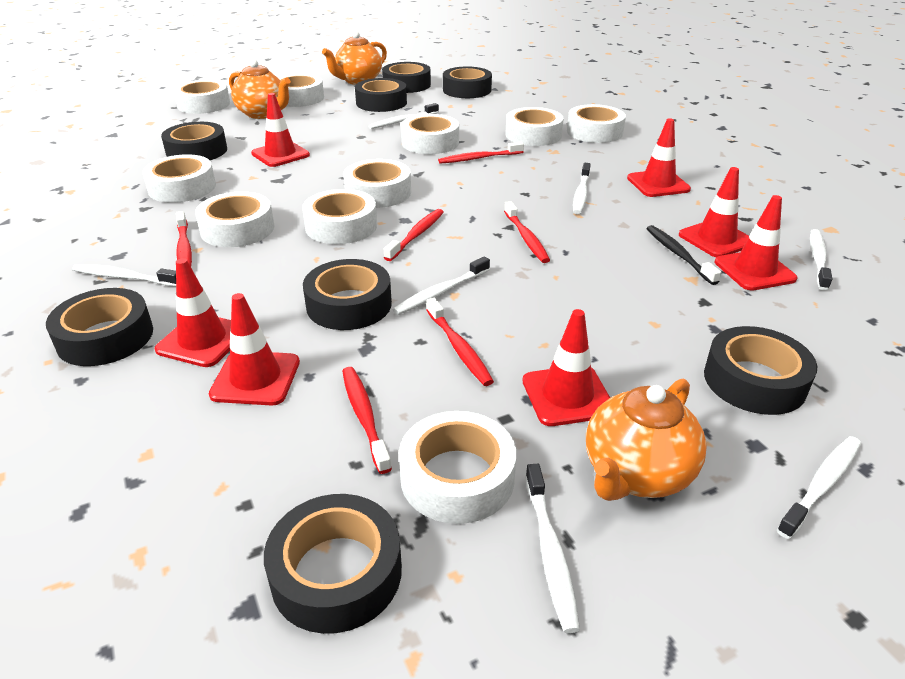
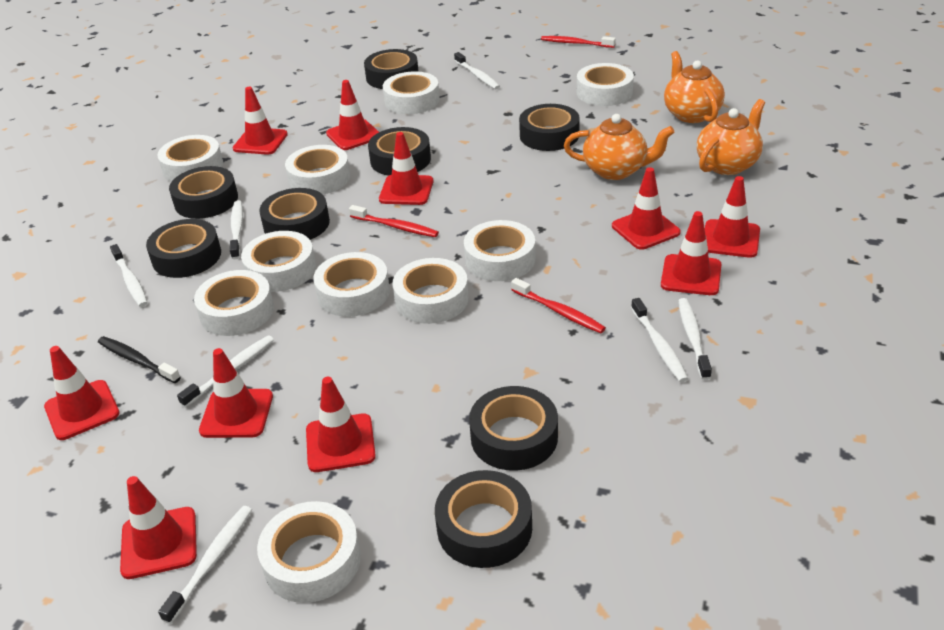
red toothbrush: [176,211,192,266] [342,367,392,474] [384,209,443,261] [426,298,494,386] [438,142,524,164] [504,201,550,263] = 6 -> [349,205,439,237] [511,278,606,333] [541,36,616,48] = 3
red traffic cone: [155,258,231,367] [209,293,300,405] [251,93,310,167] [522,309,610,426] [627,118,691,197] [679,167,749,257] [715,195,798,291] = 7 -> [44,346,120,440] [120,476,197,579] [199,348,273,438] [233,87,288,155] [306,377,376,472] [326,80,379,150] [379,132,433,205] [612,167,681,250] [661,211,722,295] [705,176,760,258] = 10

